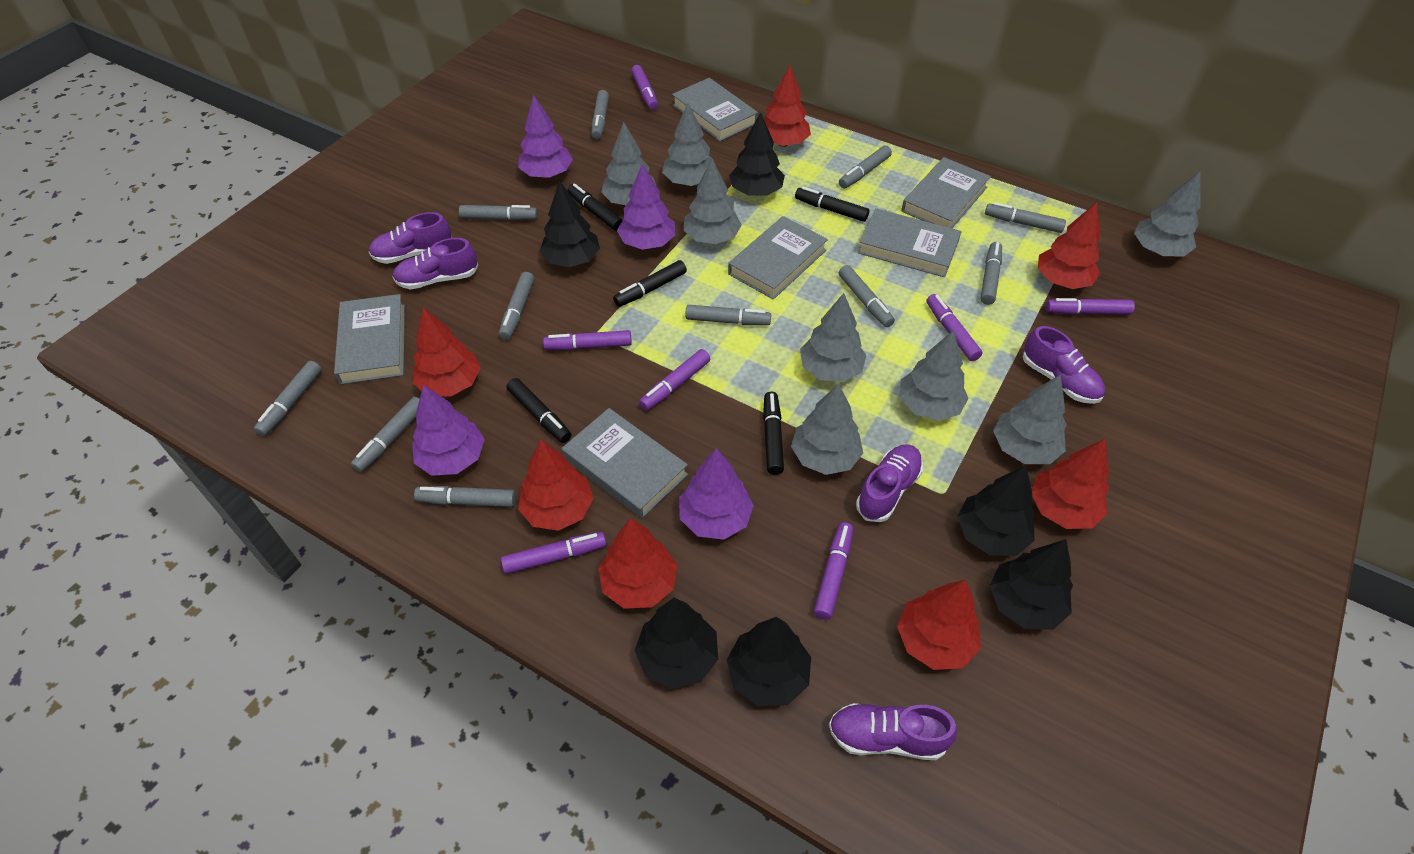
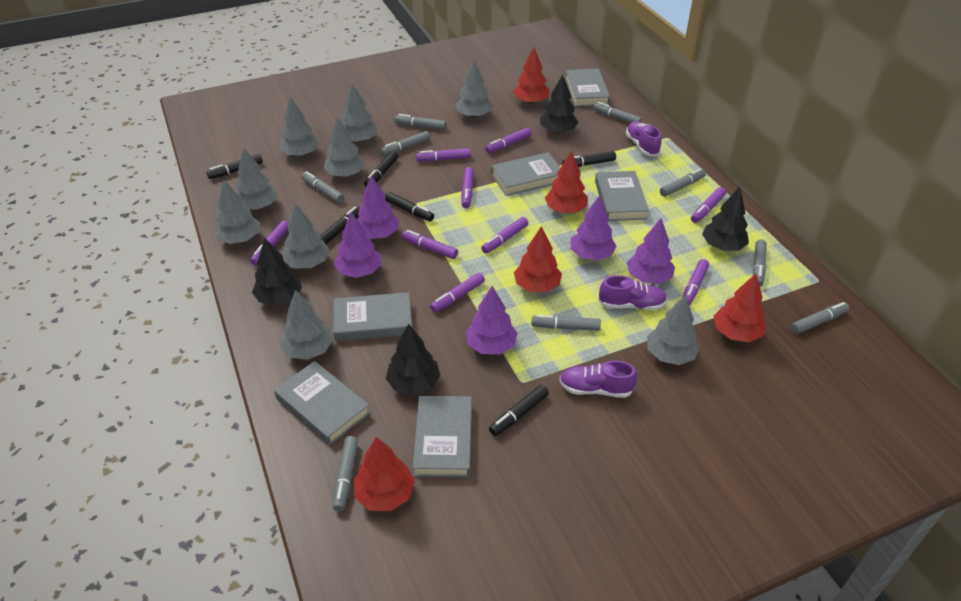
black marker: [507,378,571,443] [568,184,622,231] [613,260,687,307] [763,392,784,475] [795,187,869,222] = 5 -> [206,154,263,179] [320,206,360,244] [364,151,398,186] [385,192,434,221] [489,385,549,436] [562,151,616,167] = 6
black tree: [540,181,600,267] [635,598,718,689] [727,617,811,706] [729,113,785,196] [957,466,1035,556] [990,539,1073,630] = 6 -> [252,238,302,305] [386,324,440,395] [540,74,578,134] [702,187,749,251] = 4
grey marker: [254,361,322,436] [351,397,420,472] [414,486,516,507] [459,205,538,221] [499,272,535,340] [591,90,609,139] [685,305,771,325] [839,145,892,188] [839,265,895,327] [980,242,1002,305] [985,202,1066,233] = 11 -> [301,171,344,203] [333,436,358,511] [381,131,430,156] [395,114,446,130] [531,315,601,331] [593,102,642,123] [660,168,706,197] [753,239,767,287] [791,302,849,334] = 9
grey tree: [601,122,656,205] [662,103,713,186] [684,159,742,244] [791,383,863,475] [800,293,867,382] [899,330,969,421] [993,374,1067,464] [1134,171,1201,257] = 8 -> [214,180,260,244] [235,147,278,210] [279,97,320,157] [280,290,333,360] [283,203,330,268] [324,116,365,177] [342,83,378,143] [455,60,493,118] [647,295,700,365] = 9
purple marker: [501,532,606,574] [543,330,632,350] [631,65,658,110] [639,349,710,411] [814,522,853,620] [927,294,983,361] [1046,298,1135,315] = 7 -> [250,221,289,265] [402,230,458,259] [416,148,471,162] [430,273,485,312] [461,167,474,208] [481,217,528,254] [485,128,531,153] [683,259,709,306] [691,187,726,223] = 9
purple shoe: [369,212,452,264] [392,238,478,289] [829,703,957,760] [856,444,923,522] [1023,326,1105,404] = 5 -> [559,361,637,398] [599,275,667,310] [626,121,662,156] = 3
purple tree: [412,385,485,476] [518,95,573,178] [617,164,675,250] [679,448,754,540] = 4 -> [334,212,382,278] [358,175,399,239] [466,286,518,355] [570,195,617,261] [627,218,675,284] = 5
red tree: [413,308,481,397] [518,439,594,531] [598,518,678,609] [764,65,811,147] [897,580,981,670] [1032,438,1109,529] [1038,202,1101,289] = 7 -> [354,437,415,511] [513,47,549,104] [514,226,562,292] [545,151,588,213] [714,274,766,342] = 5

